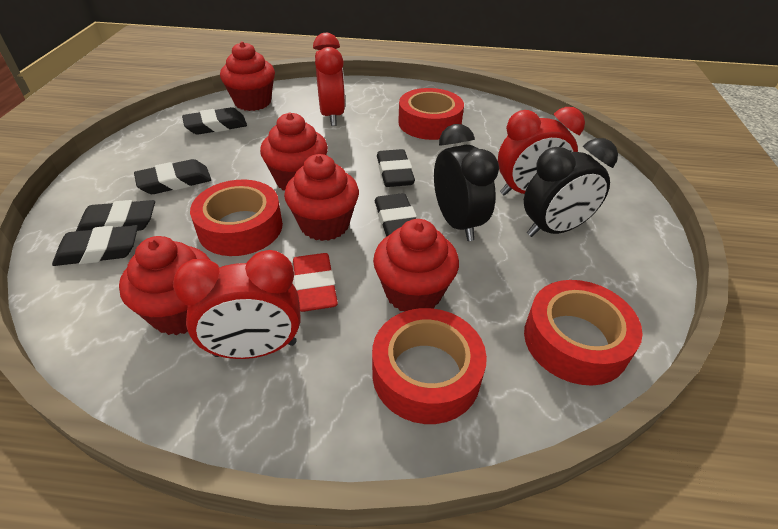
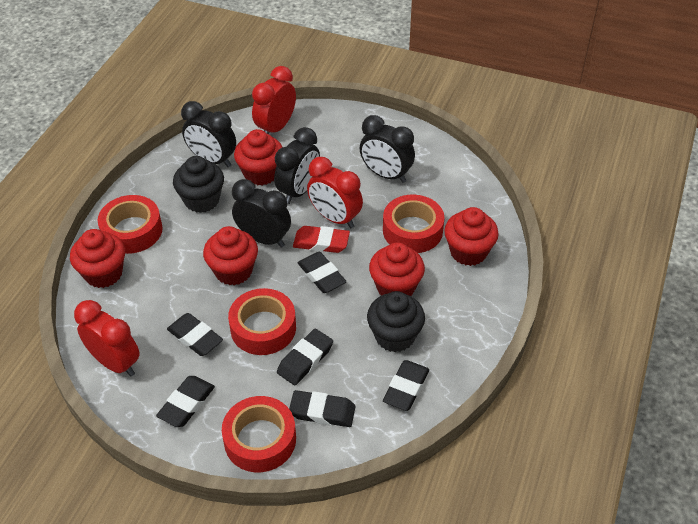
black clock: [434,124,499,241] [524,138,618,237] = 2 -> [181,101,236,167] [232,179,291,248] [274,127,320,204] [360,115,415,183] = 4
black cupcake: none = 0 -> [173,156,224,213] [367,291,425,352] = 2

